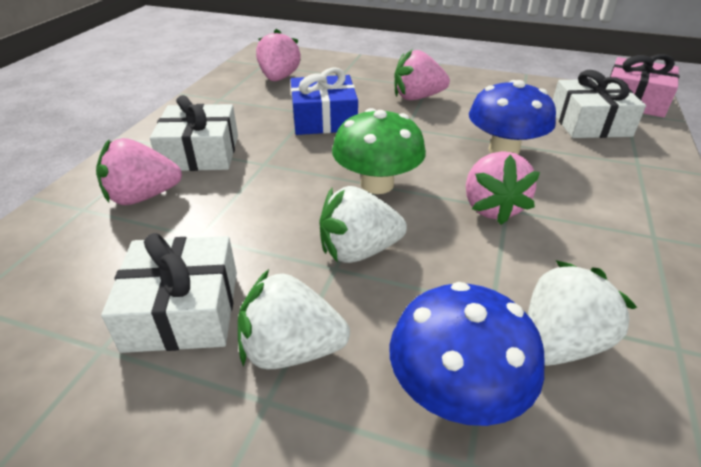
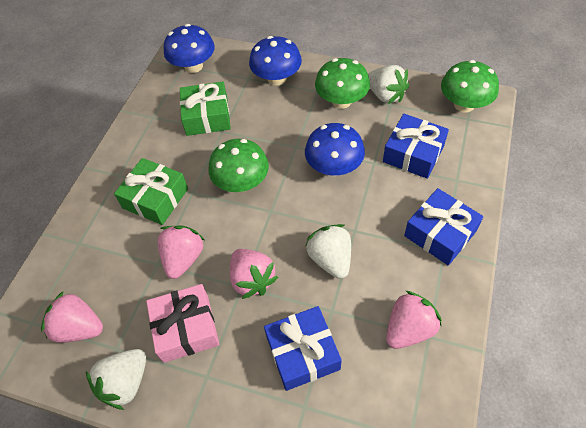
blue gift: [291,67,358,135] = 1 -> [264,306,342,391] [383,114,449,179] [404,188,483,265] = 3
blue mushroom: [389,282,545,426] [469,80,556,155] = 2 -> [163,24,215,73] [249,36,302,86] [305,123,365,176] = 3
green gift: none = 0 -> [114,158,188,225] [180,82,231,136] = 2
green mushroom: [332,108,426,194] = 1 -> [208,139,269,192] [315,58,370,109] [441,60,499,112] = 3
white gift: [101,233,237,353] [150,95,238,171] [553,70,646,138] = 3 -> none = 0

